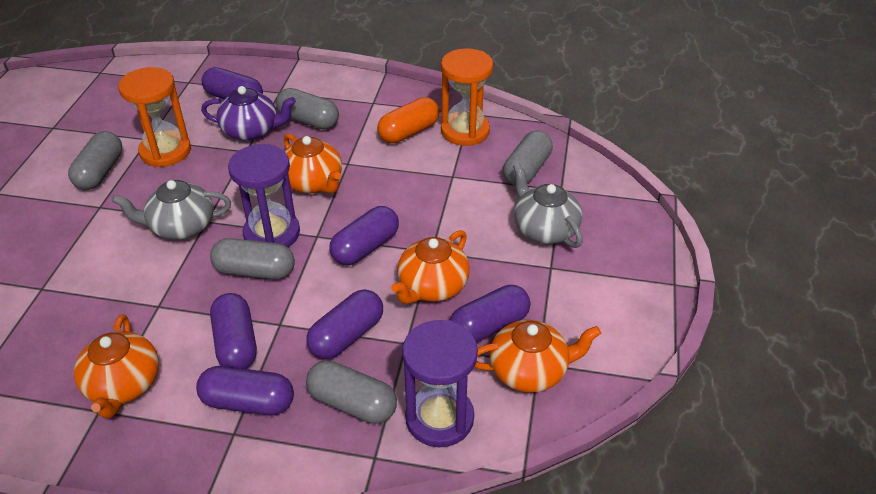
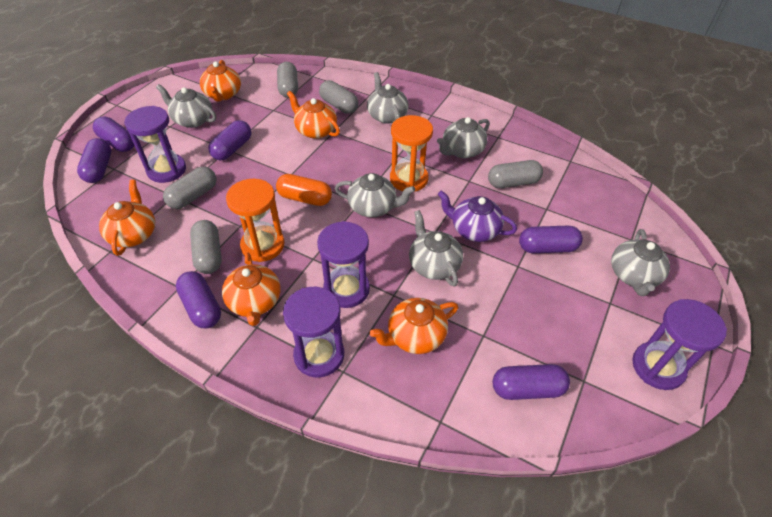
grey teapot: [112,180,231,240] [513,163,583,248] = 2 -> [156,84,216,128] [335,173,415,217] [367,72,409,124] [409,210,463,287] [437,117,490,158] [611,229,670,296] = 6
orange teapot: [74,314,159,419] [284,134,342,193] [391,230,470,304] [474,320,601,392] = 4 -> [99,180,155,256] [200,60,241,102] [222,253,280,326] [287,91,340,139] [370,298,458,354] = 5
purple hourglass: [228,144,300,247] [402,320,478,447] = 2 -> [124,106,186,183] [283,287,344,377] [317,221,370,308] [632,299,727,390] = 4

